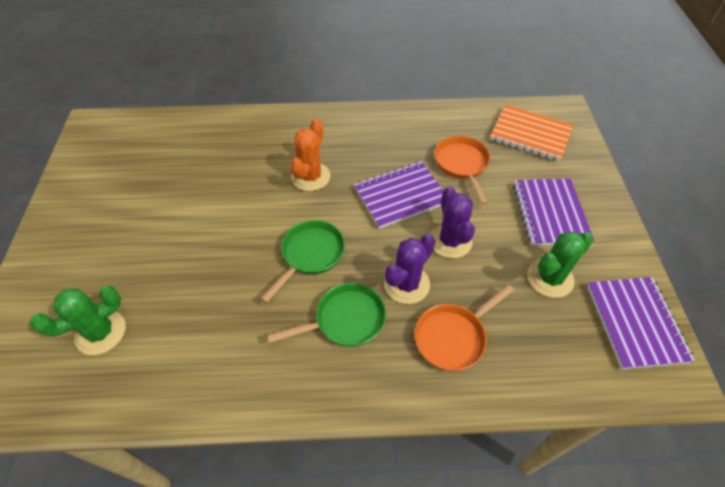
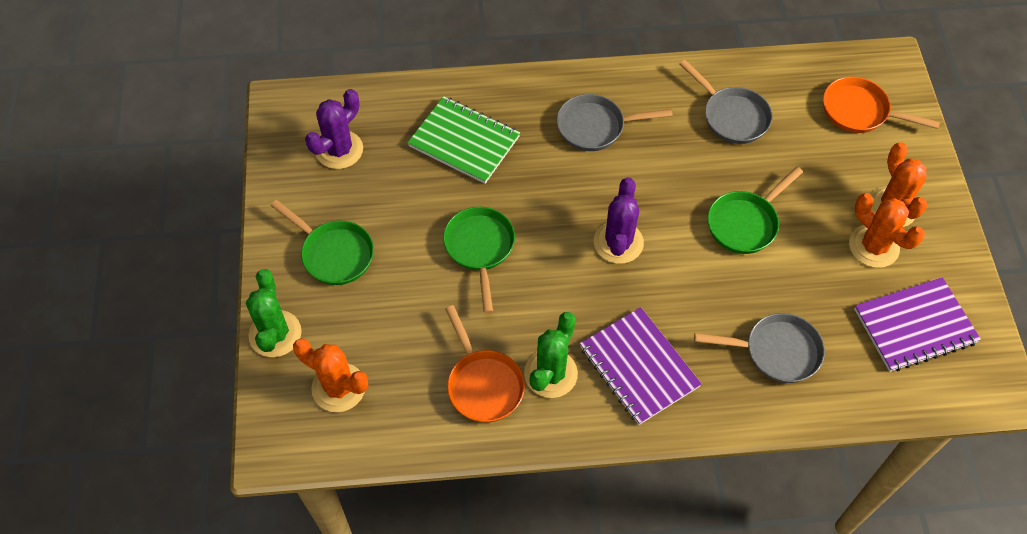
green notebook: none = 0 -> [407,96,520,184] = 1
green pan: [260,220,345,303] [267,283,386,347] = 2 -> [271,200,374,285] [443,207,515,313] [708,167,803,254] = 3
grey pan: none = 0 -> [557,94,672,151] [679,60,772,144] [694,313,825,383] = 3
orange cactus: [290,118,331,191] = 1 -> [293,338,368,412] [849,193,925,268] [871,142,927,227] = 3
orange notebook: [490,105,573,161] = 1 -> none = 0
purple notebook: [354,161,443,229] [513,179,595,246] [587,277,695,369] = 3 -> [580,307,702,425] [854,277,981,372] = 2

